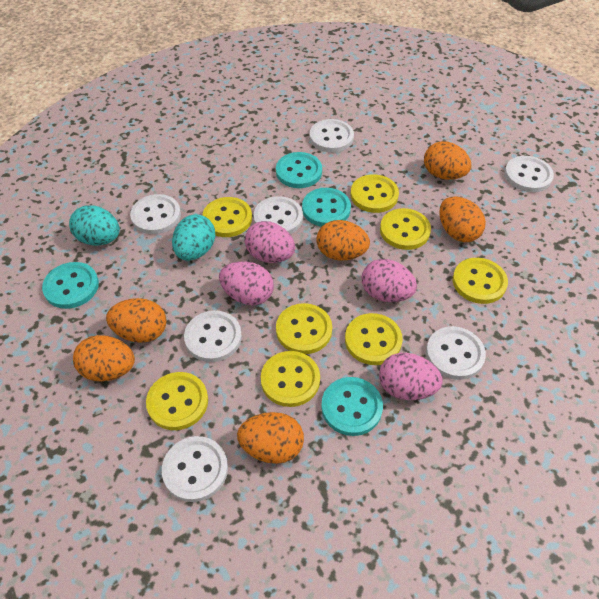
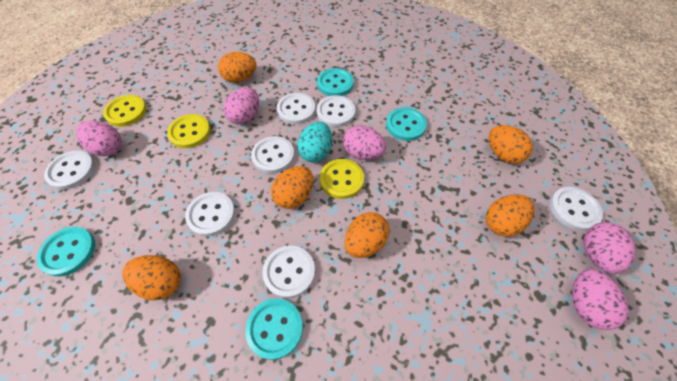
pink egg: [219,261,274,305] [245,221,295,263] [362,259,417,302] [379,353,443,400] = 4 -> [76,121,122,156] [223,88,259,124] [343,125,386,160] [572,269,629,330] [583,222,635,274] = 5
turquoise egg: [69,205,120,246] [172,214,215,260] = 2 -> [297,122,332,163] = 1
yellow button: [146,372,208,430] [202,197,252,237] [261,351,320,407] [276,303,332,354] [345,313,403,365] [351,174,399,213] [380,208,431,250] [452,258,508,304] = 8 -> [103,95,147,127] [167,114,211,148] [320,159,364,199] = 3

